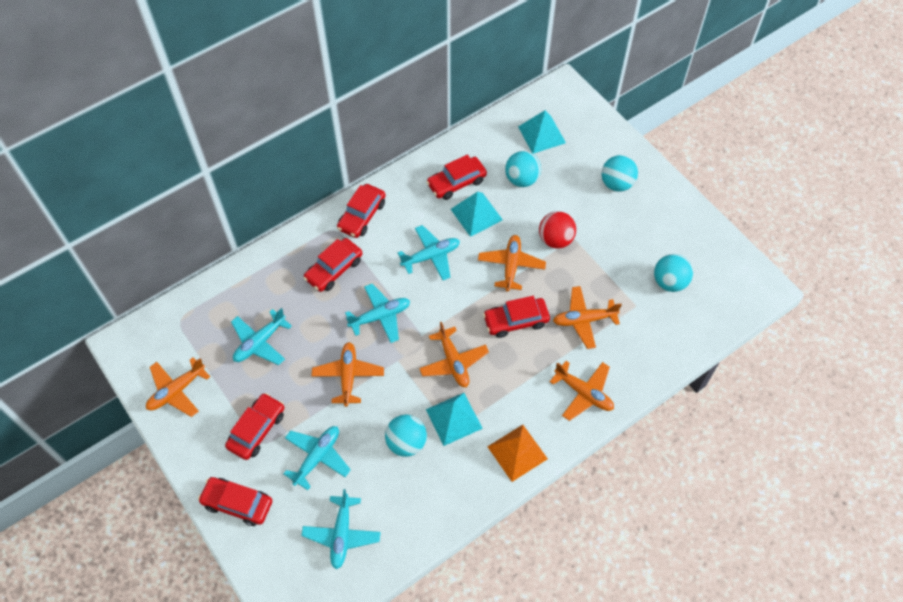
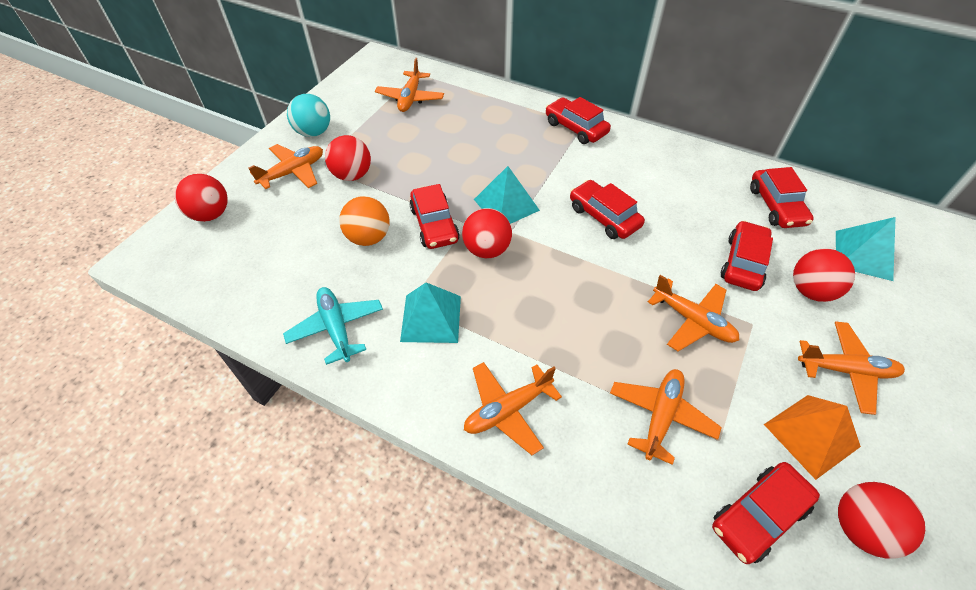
orange ball: none = 0 -> [339,196,390,246] = 1
red ball: [539,211,576,249] = 1 -> [174,174,228,222] [325,135,371,181] [462,208,512,258] [793,249,855,302] [838,482,925,559] = 5
turquoise ball: [385,415,427,457] [505,151,541,187] [601,155,638,192] [654,254,693,292] = 4 -> [287,94,330,137] = 1
turquoise plane: [231,308,292,365] [284,426,351,490] [301,489,381,569] [345,284,410,343] [398,225,460,280] = 5 -> [283,287,383,365] = 1

